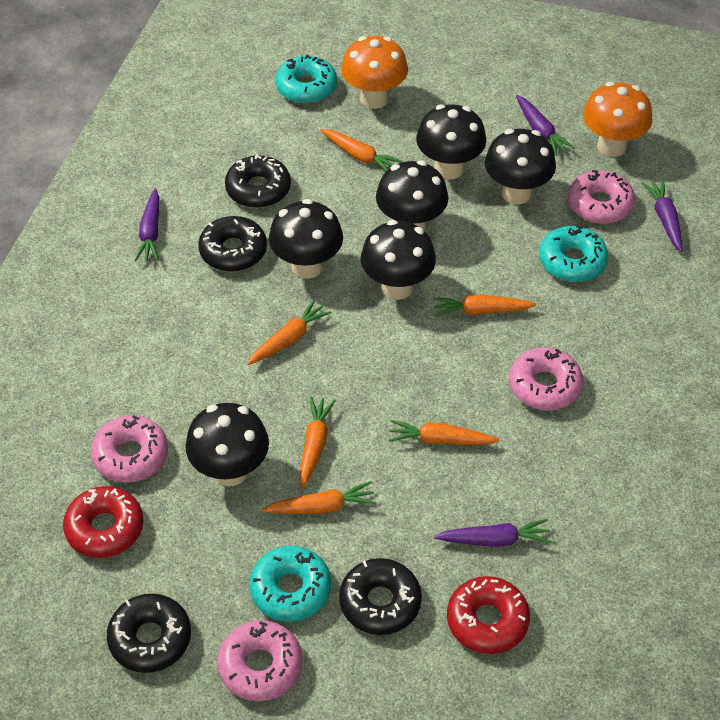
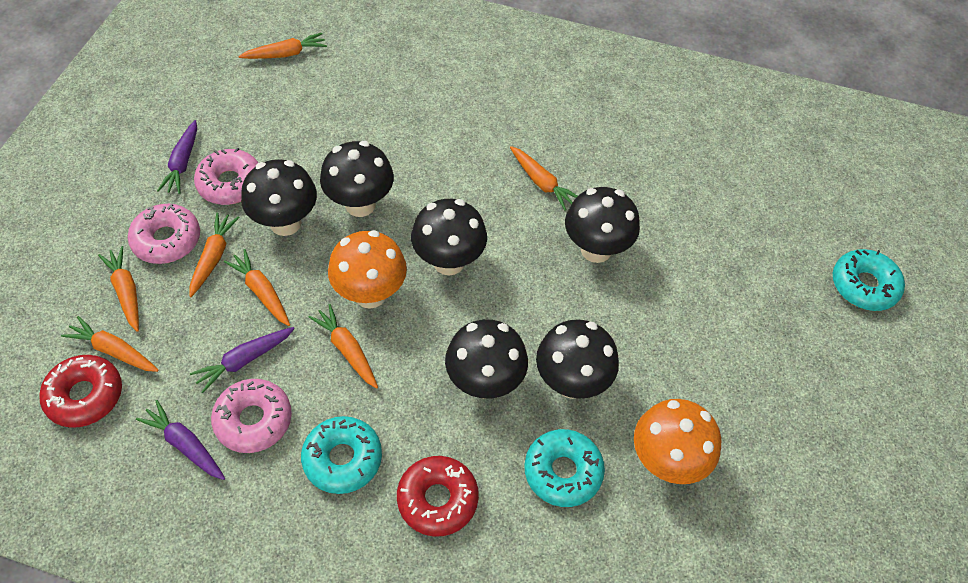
black donut: [107,594,191,673] [198,216,267,272] [225,154,291,208] [339,558,422,635] = 4 -> none = 0
orange carrot: [247,299,332,365] [261,481,377,514] [299,396,336,489] [320,129,402,171] [388,420,499,445] [433,295,537,317] = 6 -> [61,316,159,372] [98,246,139,332] [190,212,240,297] [224,249,290,326] [238,33,327,59] [308,304,378,389] [510,146,578,211] = 7
pink donut: [91,415,168,483] [217,620,302,701] [509,347,583,410] [568,170,635,224] = 4 -> [128,204,200,264] [194,148,259,205] [211,379,292,453] = 3
purple carrot: [134,189,159,262] [434,519,552,547] [516,95,575,156] [642,180,683,252] = 4 -> [136,400,225,480] [157,120,197,194] [190,327,295,393] = 3

